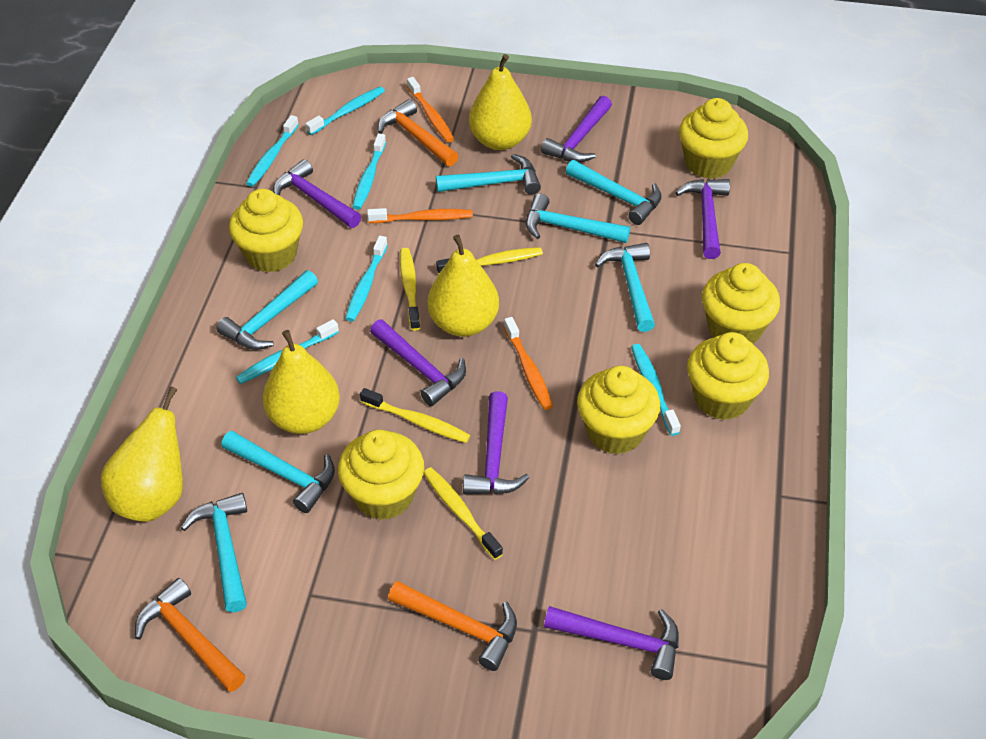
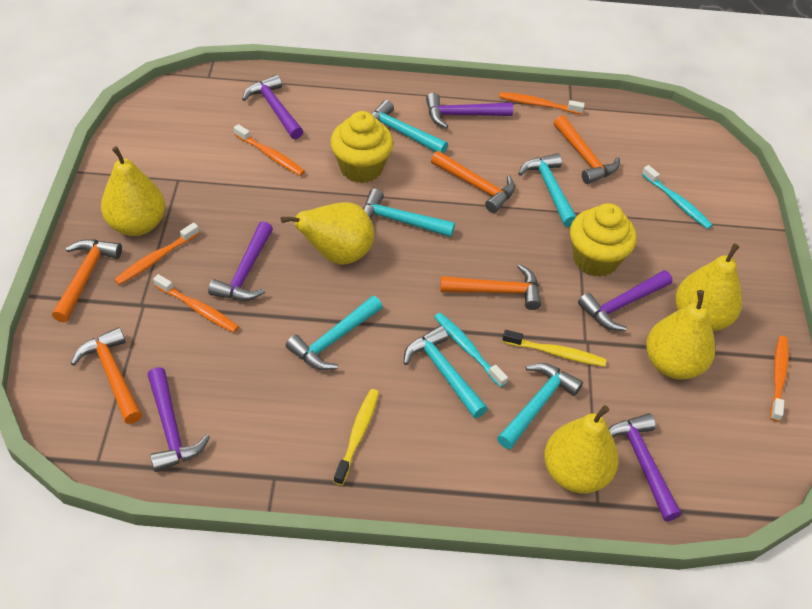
orange hammer: [135,578,245,692] [378,99,458,167] [388,581,517,671] = 3 -> [52,239,122,322] [71,327,142,424] [431,151,515,213] [440,264,541,310] [554,115,620,184] = 5
orange toothbrush: [367,208,473,223] [407,77,454,142] [504,317,553,410] = 3 -> [114,223,199,285] [153,274,239,333] [234,124,305,176] [499,92,585,114] [770,336,789,422] = 5
turquoise hammer: [181,493,247,612] [216,270,318,350] [221,431,335,513] [436,154,541,195] [525,194,630,243] [566,160,662,225] [595,243,655,332] = 7 -> [286,296,383,370] [363,189,455,237] [372,100,448,154] [404,326,488,418] [497,363,583,449] [518,153,577,227] = 6
turquoise toothbrush: [236,319,339,384] [246,115,299,187] [305,86,385,135] [345,236,388,322] [353,134,386,210] [631,344,681,436] = 6 -> [434,313,508,388] [642,165,713,229] = 2
yellow cupcake: [229,189,303,273] [338,430,424,520] [577,366,660,455] [679,98,748,179] [687,332,769,420] [702,263,780,344] = 6 -> [330,111,393,183] [570,203,637,277] = 2
yellow pear: [101,387,183,522] [263,330,340,434] [427,235,499,337] [469,54,532,150] = 4 -> [101,146,165,236] [281,202,374,265] [544,405,619,494] [646,290,715,380] [675,243,742,331] = 5
yellow toothbrush: [360,388,470,443] [400,248,421,331] [424,467,503,560] [436,247,543,274] = 4 -> [334,389,379,485] [502,330,606,367] = 2

